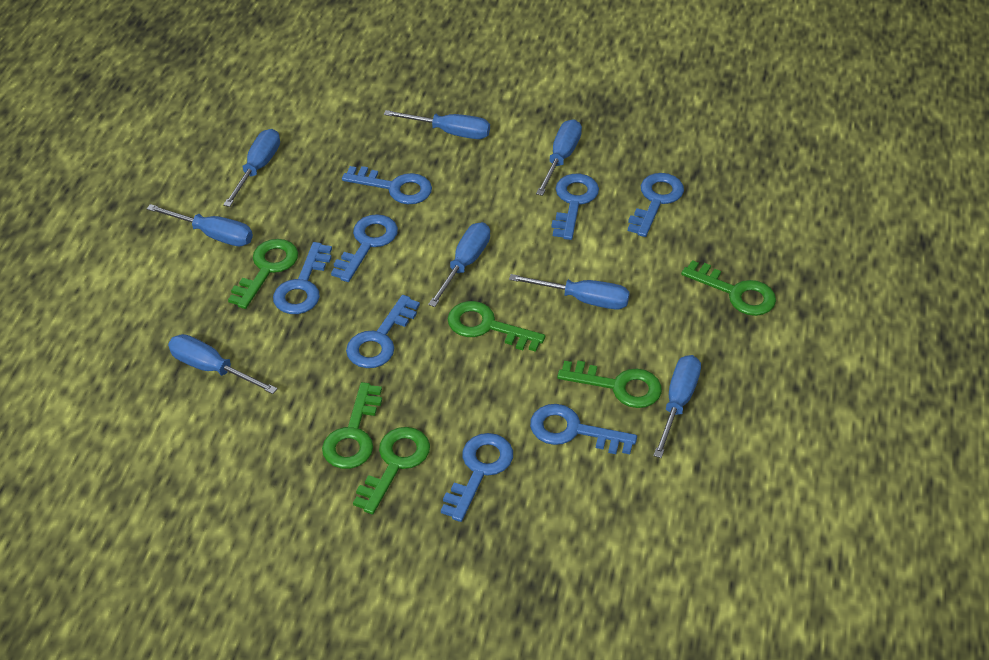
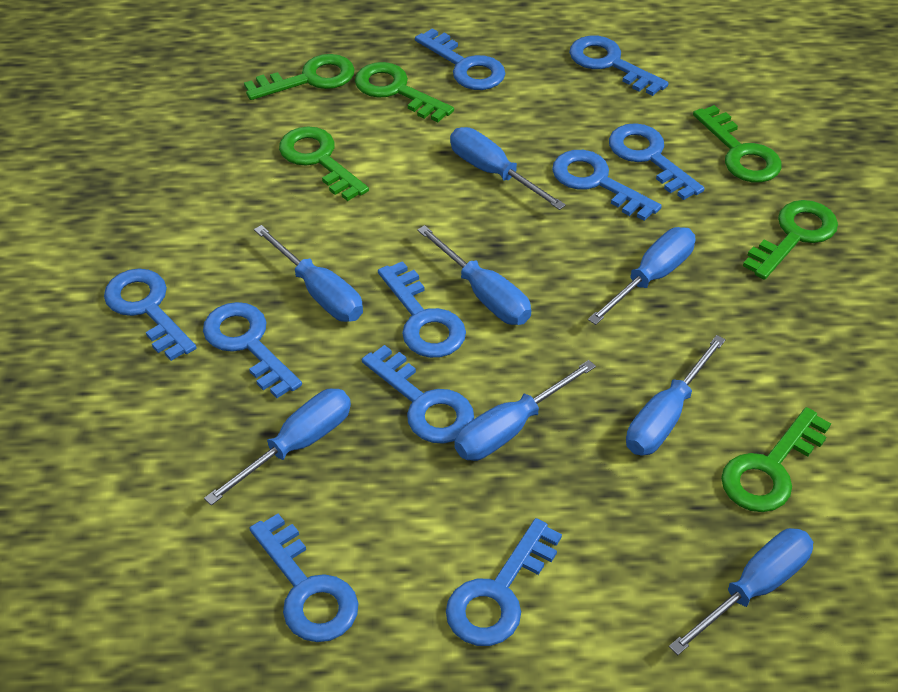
blue key: [273,242,332,314] [331,214,398,282] [342,166,432,204] [346,295,420,368] [441,433,513,522] [530,404,637,454] [551,174,599,240] [628,173,684,237] = 8 -> [104,269,196,361] [203,302,302,398] [249,514,358,642] [362,345,474,444] [378,261,466,358] [415,28,506,90] [446,518,562,646] [552,150,662,221] [569,36,669,96] [609,123,705,200] = 10

